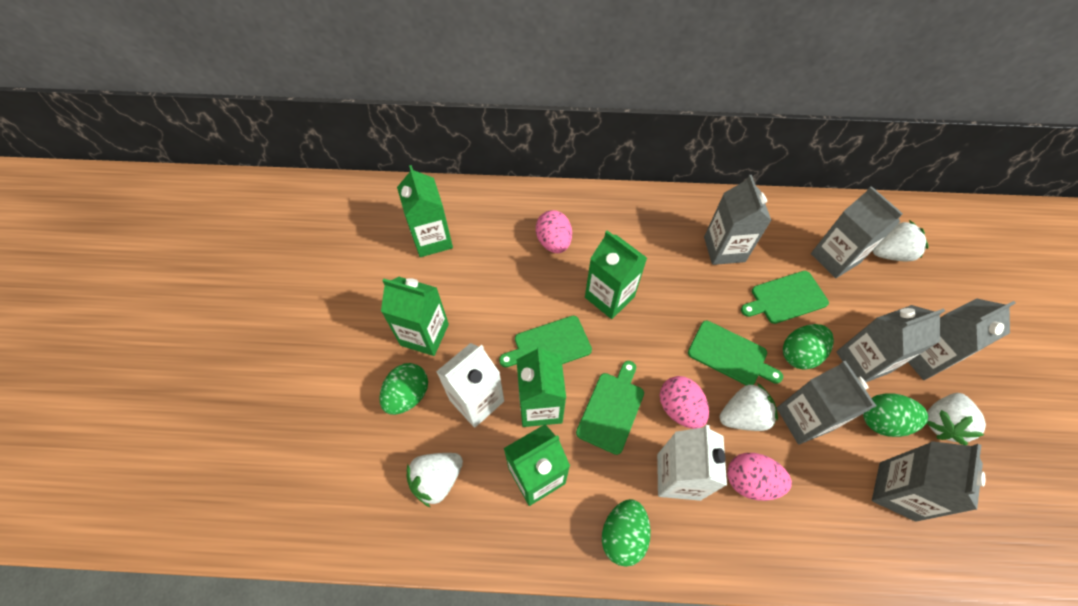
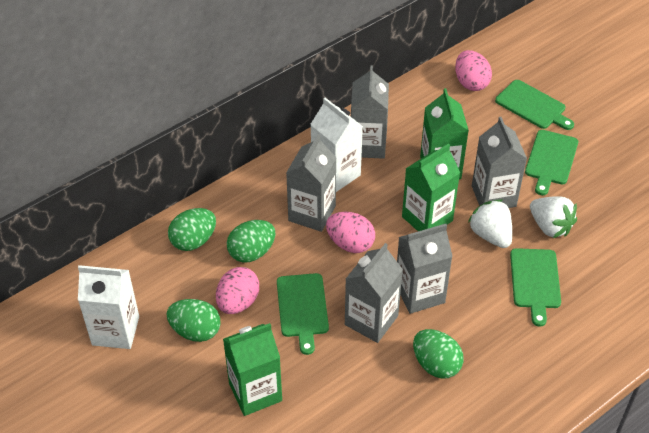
green carton: [381,277,449,356] [397,165,453,257] [503,424,570,506] [516,345,566,427] [585,230,647,319] = 5 -> [223,323,282,416] [402,143,460,231] [420,88,469,180] = 3
grey carton: [704,175,772,265] [777,361,876,444] [811,186,903,278] [836,305,945,382] [872,441,985,522] [908,298,1015,380] = 6 -> [286,134,337,232] [345,243,403,343] [351,66,389,159] [397,224,453,314] [472,117,527,208] = 5
white strawberry: [406,453,463,508] [720,383,778,431] [873,220,929,262] [927,393,986,445] = 4 -> [468,200,512,248] [530,196,577,238] = 2

